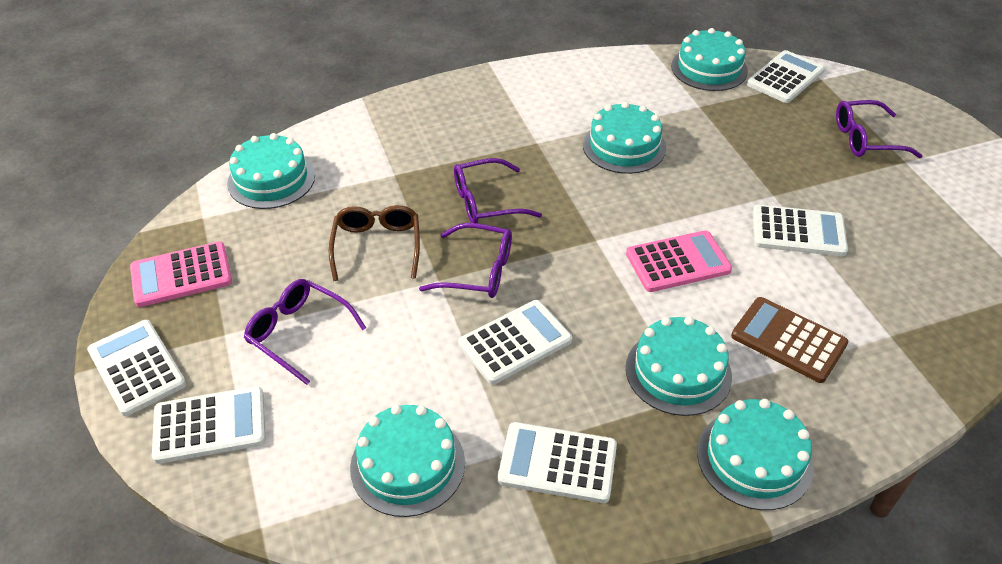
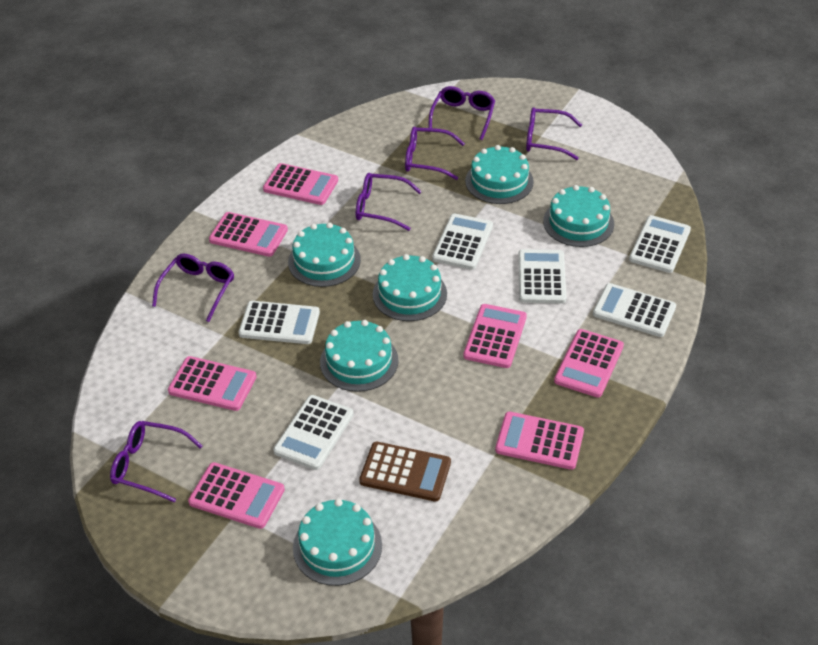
brown glasses: [329,205,420,281] = 1 -> none = 0
pink calculator: [130,241,232,307] [626,230,732,292] = 2 -> [168,356,257,411] [188,462,285,529] [209,212,288,257] [263,163,338,205] [463,304,527,368] [495,412,584,470] [554,329,624,398] = 7
purple glasses: [244,279,366,385] [419,223,512,298] [454,158,542,223] [836,100,922,158] = 4 -> [110,421,202,503] [152,254,234,322] [356,173,422,231] [405,126,465,180] [429,86,495,140] [526,107,582,160] = 6

